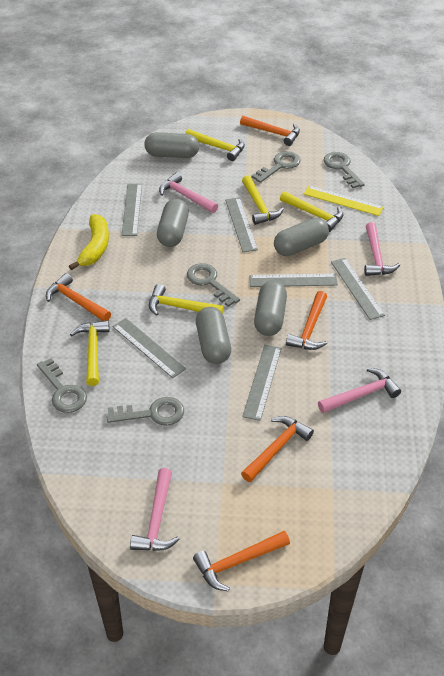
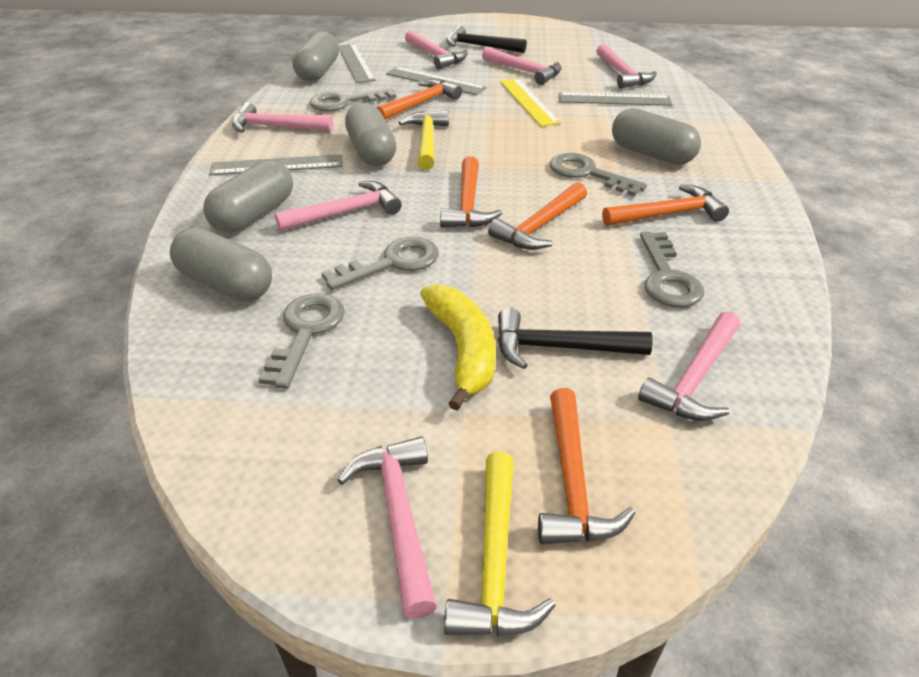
black hammer: none = 0 -> [446,25,527,53] [498,308,653,369] = 2
grey ruler: [113,318,186,378] [122,184,142,236] [225,197,258,252] [242,345,282,421] [249,274,338,287] [331,258,385,320] = 6 -> [209,154,342,175] [339,44,376,83] [386,67,487,95] [559,92,673,106] = 4
pink hammer: [130,468,180,551] [159,172,218,213] [318,368,401,413] [364,222,400,276] = 4 -> [232,102,333,133] [275,181,402,231] [338,436,437,619] [405,30,467,69] [482,47,562,85] [596,44,657,89] [638,312,740,421] = 7
yellow hammer: [70,320,110,386] [149,284,224,316] [185,129,245,161] [242,175,284,225] [280,191,344,232] = 5 -> [398,110,449,170] [444,452,556,636] = 2

